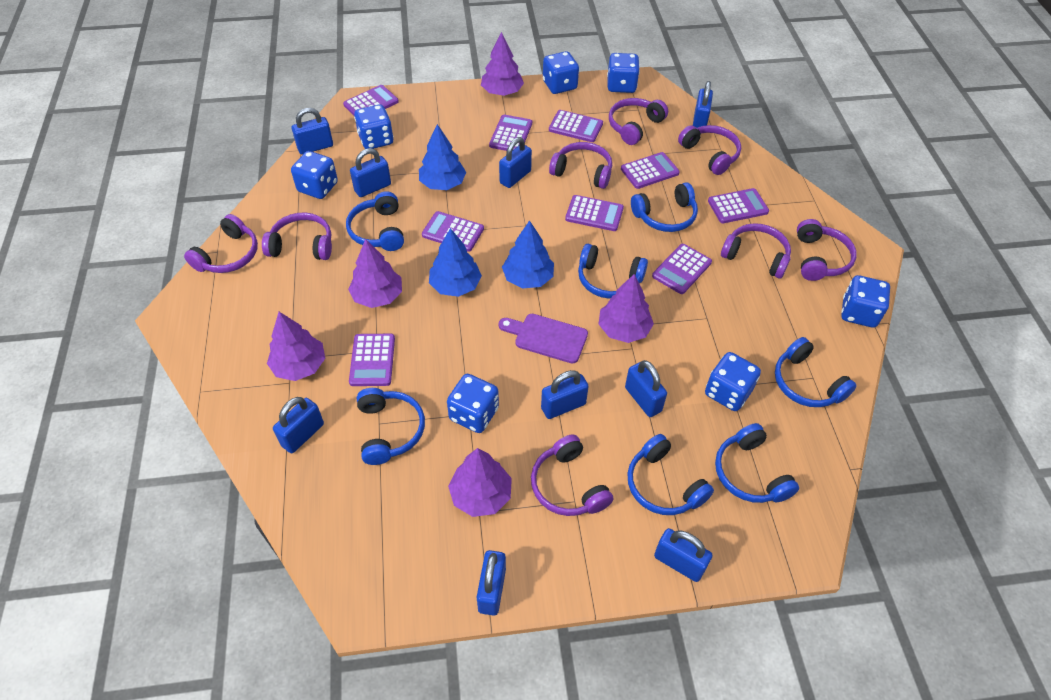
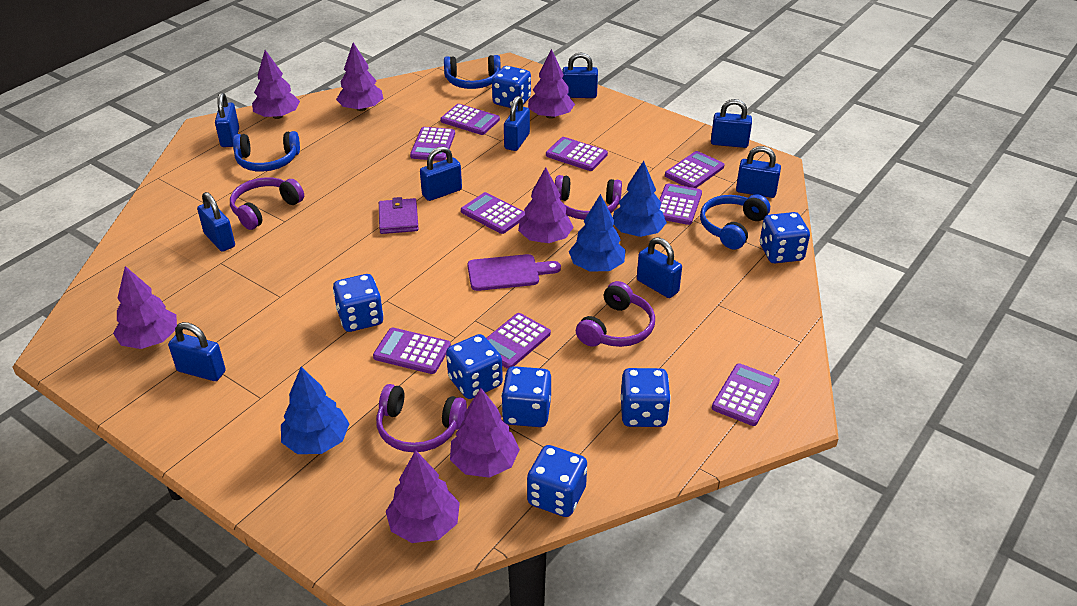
blue headphones: [346,191,404,251] [357,388,425,465] [578,244,648,299] [627,434,714,515] [631,182,698,232] [715,423,799,503] [775,337,857,407] = 7 -> [233,131,300,172] [444,55,501,89] [700,194,770,249] = 3
purple headphones: [184,214,258,273] [262,213,332,260] [531,435,613,516] [549,142,612,189] [609,98,668,145] [678,125,741,175] [721,223,791,278] [797,219,857,281] = 8 -> [230,177,304,230] [376,384,467,452] [555,175,622,220] [576,281,655,347] = 4
purple tree: [267,312,325,381] [348,239,402,308] [448,448,512,517] [481,32,524,96] [598,274,654,343] = 5 -> [113,266,177,349] [252,50,300,119] [336,43,383,111] [386,450,460,543] [450,388,520,478] [518,167,574,243] [528,49,575,119] = 7
purple wallet: none = 0 -> [379,197,418,234] = 1

